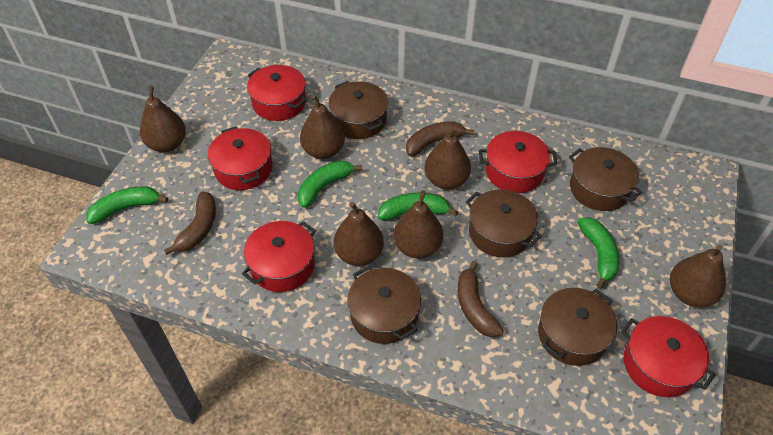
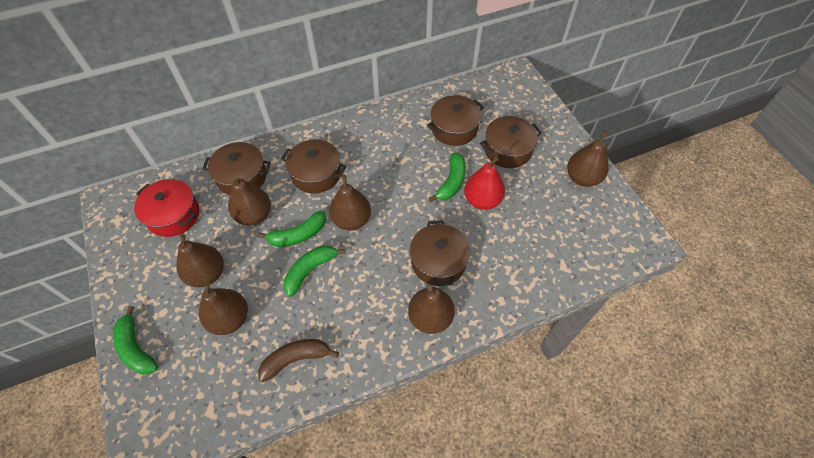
brown banana: [164,191,216,255] [406,121,474,156] [457,261,504,337] = 3 -> [258,339,339,382] = 1
red pear: none = 0 -> [464,157,505,210] = 1
red pot: [208,126,273,190] [242,221,316,292] [247,65,307,121] [479,131,557,193] [621,316,716,397] = 5 -> [134,179,199,237] = 1

